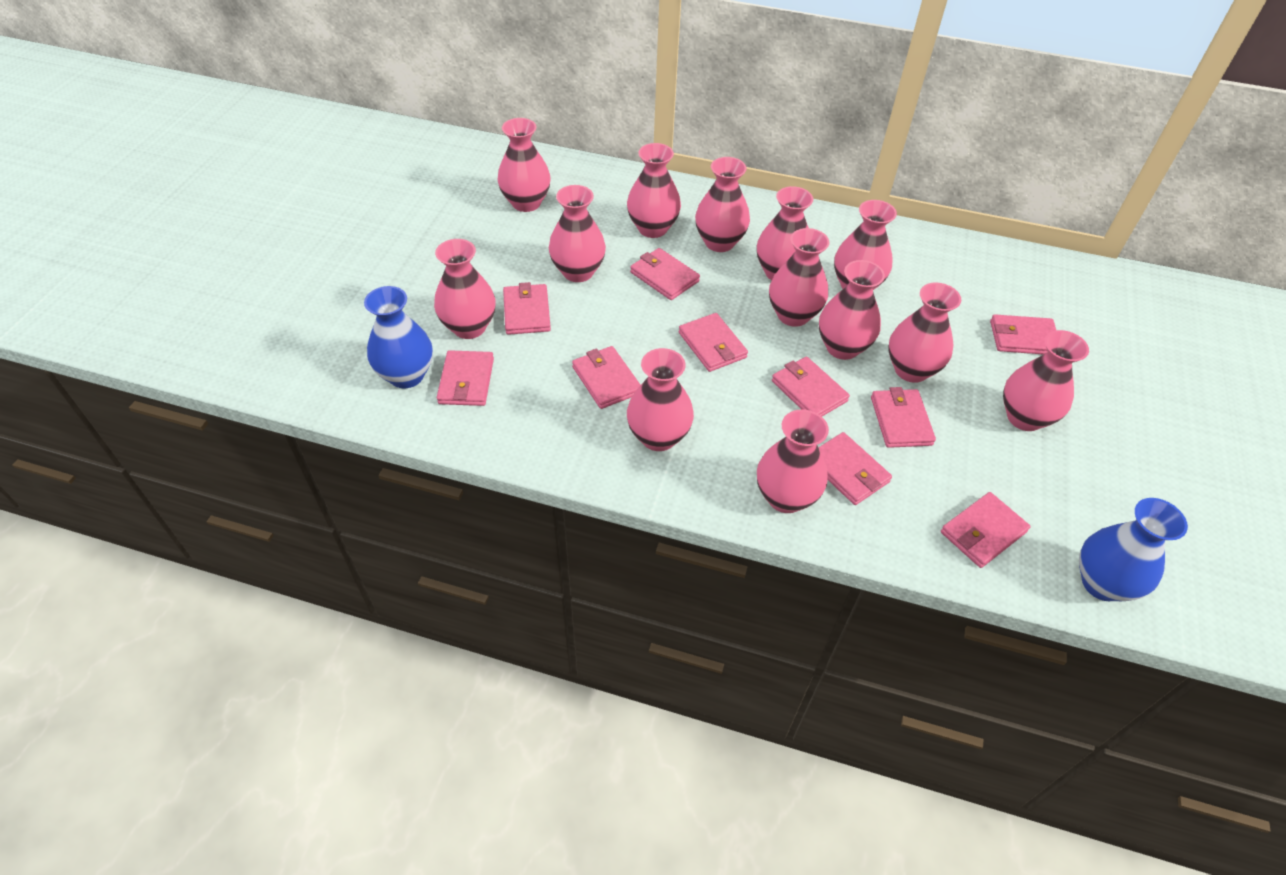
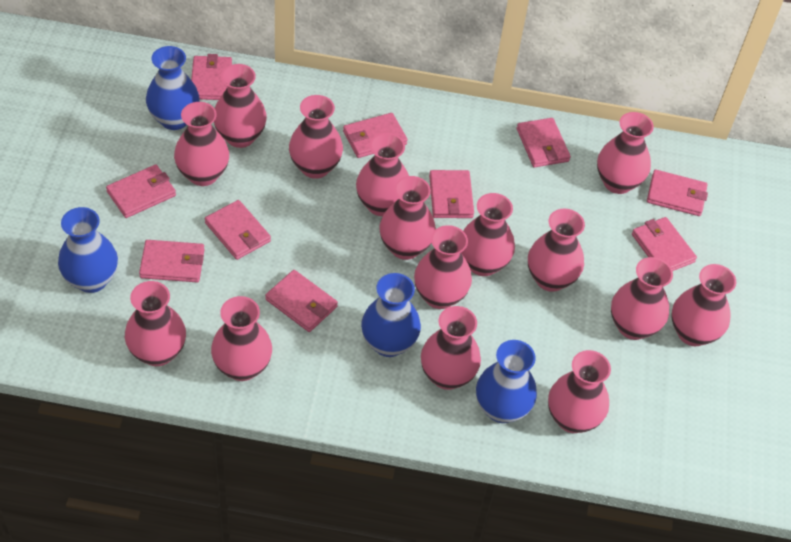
blue vase: [364,286,433,388] [1079,498,1188,601] = 2 -> [58,207,118,293] [146,46,200,130] [361,273,421,357] [476,340,537,423] = 4
pink vase: [434,239,496,339] [497,118,551,212] [549,185,606,282] [627,143,681,238] [627,348,694,451] [695,157,750,252] [757,186,813,280] [757,409,829,513] [769,228,829,327] [819,260,885,360] [834,200,897,290] [888,283,961,383] [1003,330,1089,431] = 13 -> [125,281,186,366] [174,102,229,186] [211,296,272,381] [214,64,267,148] [289,95,343,179] [356,133,409,216] [380,176,436,260] [414,225,472,309] [421,306,481,390] [461,193,515,276] [528,209,585,292] [548,350,611,433] [597,112,654,194] [611,257,673,340] [672,264,736,346] = 15

